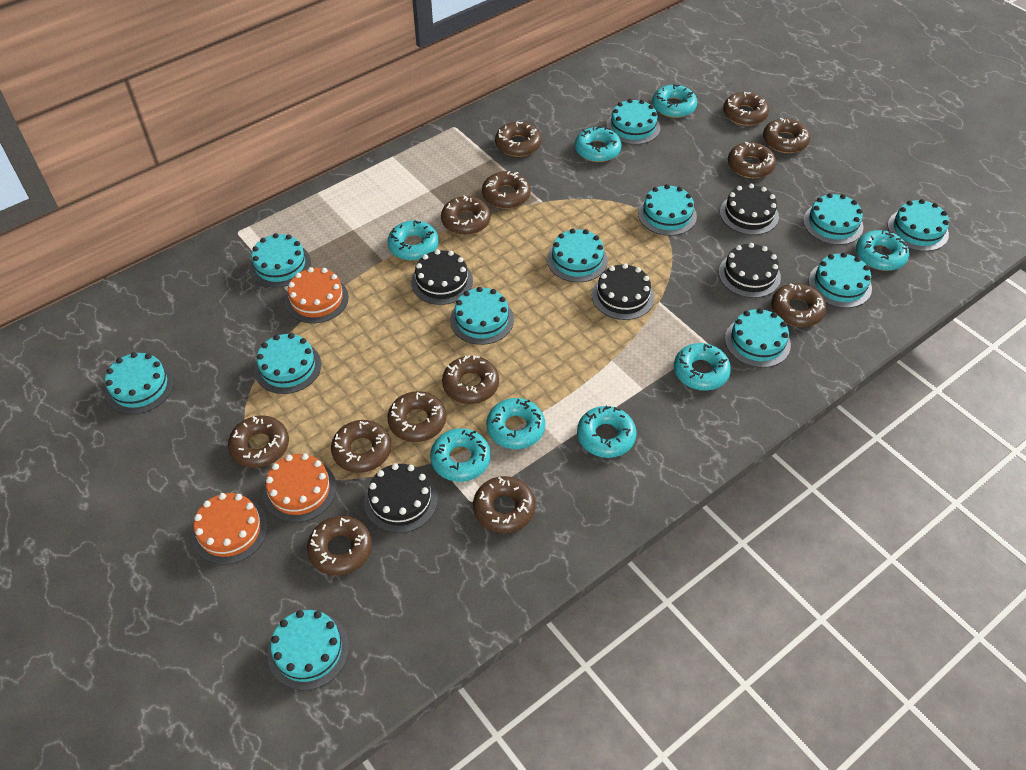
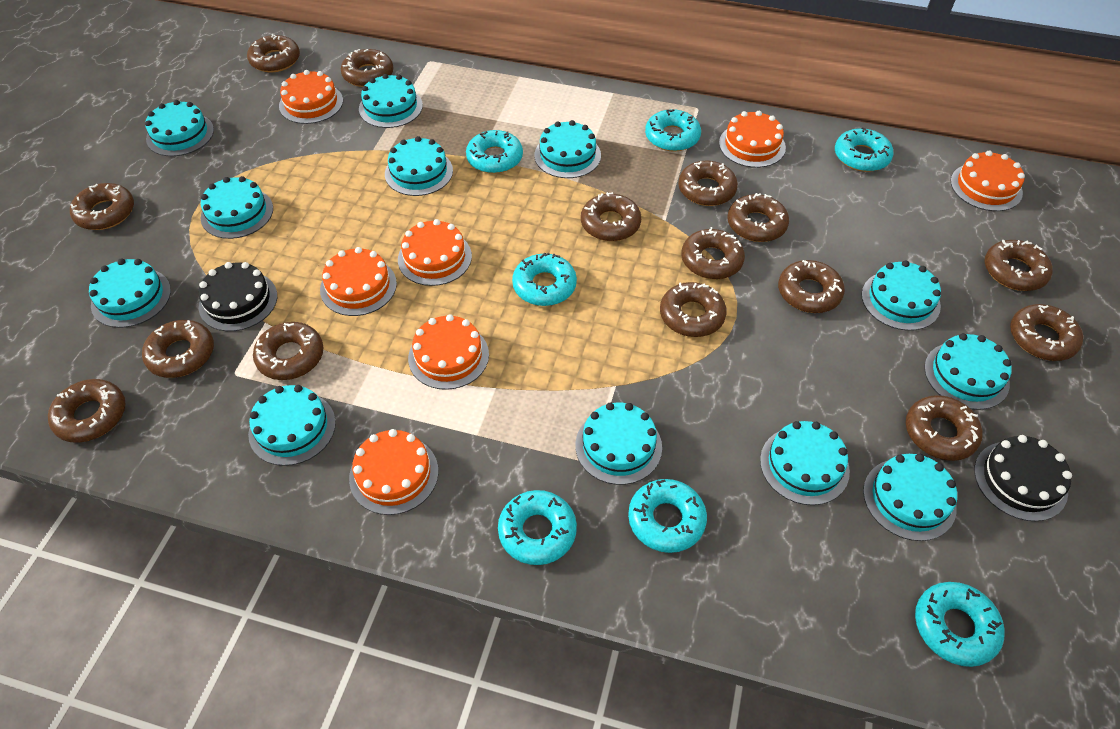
black cake: [364,463,438,533] [411,249,473,305] [592,263,655,320] [719,243,781,298] [720,184,779,235] = 5 -> [199,262,277,331] [974,435,1072,521] = 2
brown donut: [228,415,289,468] [307,516,372,576] [331,420,391,473] [388,391,446,442] [441,195,491,235] [442,355,499,404] [473,476,536,533] [482,171,531,209] [495,121,541,157] [723,92,769,126] [728,142,776,178] [763,118,810,153] [771,283,826,327] = 13 -> [48,379,125,443] [70,183,134,230] [142,320,214,378] [247,34,300,72] [253,322,323,380] [341,49,393,87] [581,192,641,241] [660,282,726,337] [678,161,738,206] [681,227,745,279] [728,193,789,242] [778,260,845,313] [906,395,983,461] [984,240,1053,291] [1010,304,1083,361] = 15
orange cake: [192,493,268,565] [263,453,337,522] [285,267,349,323] = 3 -> [279,70,343,124] [320,247,397,316] [349,429,438,515] [398,219,472,286] [408,314,489,390] [719,111,786,168] [951,151,1025,211] = 7
turquoise donut: [388,220,439,261] [430,428,491,482] [486,398,545,449] [575,126,622,162] [577,406,636,458] [652,84,697,118] [674,343,731,391] [856,230,909,271] = 8 -> [466,130,523,174] [498,490,577,565] [512,252,577,306] [628,479,707,553] [645,109,701,152] [835,127,893,172] [915,582,1004,667] = 7

